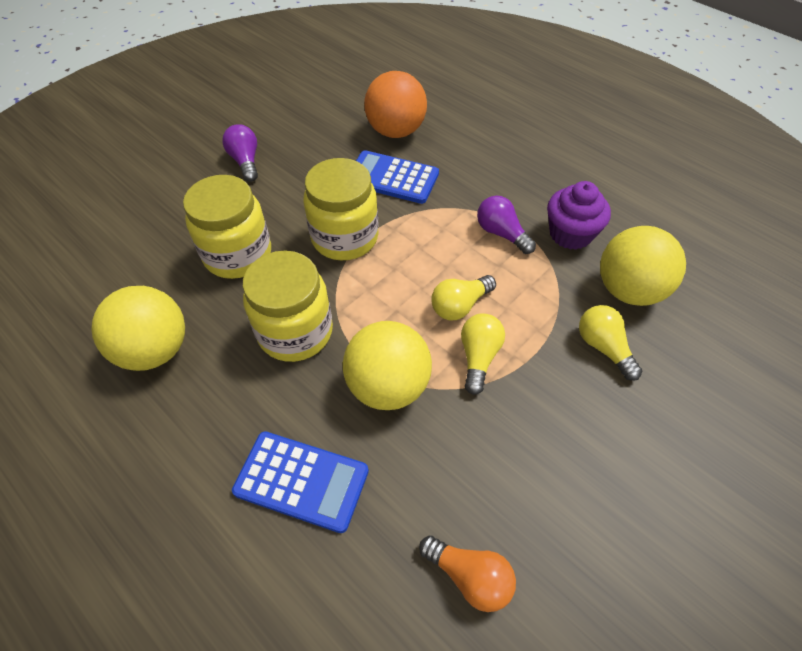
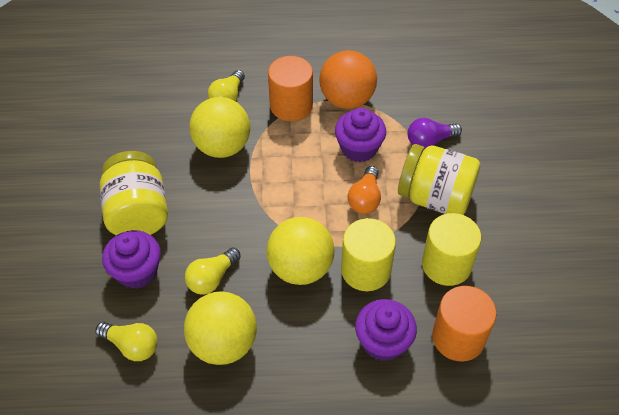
blue calculator: [232,431,369,533] [356,150,439,204] = 2 -> none = 0
orange cylinder: none = 0 -> [268,56,313,121] [432,286,497,361] = 2
purple cupcake: [547,181,611,250] = 1 -> [102,230,161,289] [335,108,386,162] [355,299,417,361] = 3
purple light bulb: [222,124,258,182] [477,195,536,254] = 2 -> [407,118,462,149] = 1
yellow cylinder: none = 0 -> [341,218,396,291] [422,213,481,286] = 2
yellow jar: [183,175,271,279] [242,251,333,362] [303,158,379,260] = 3 -> [100,151,168,235] [398,144,480,215] = 2

